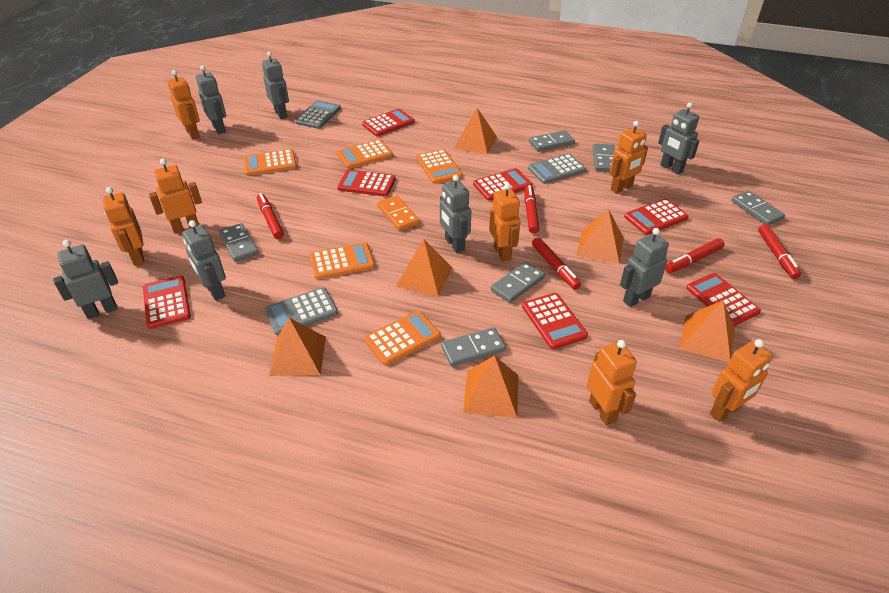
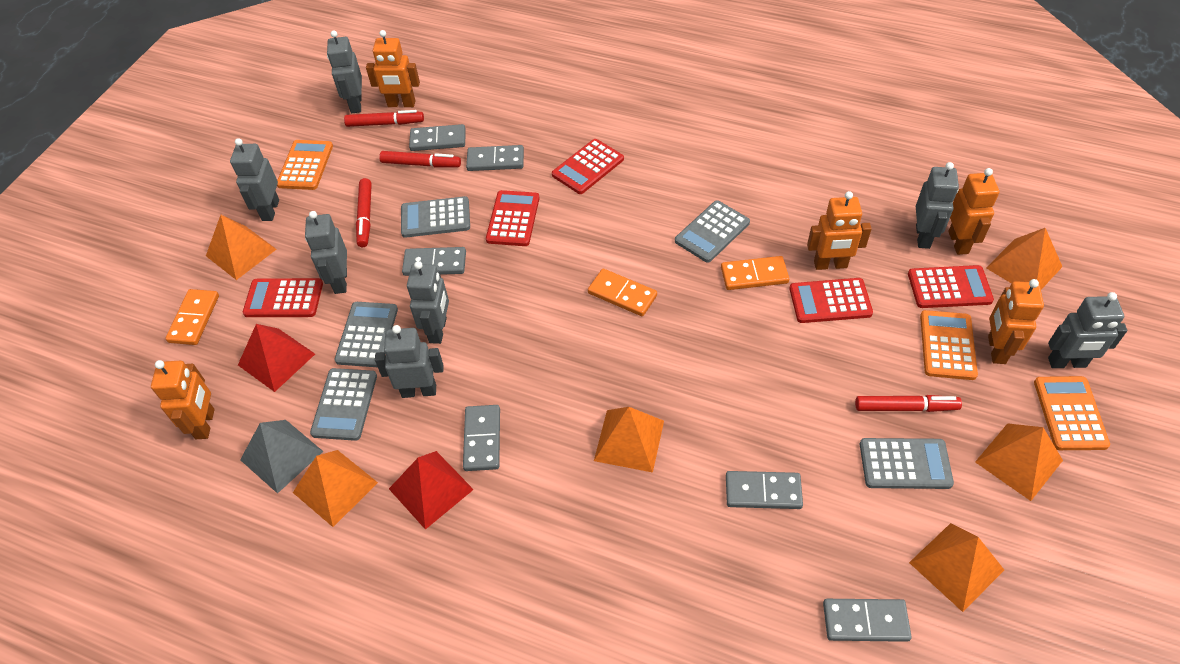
grey calculator: [265,287,338,336] [295,100,341,129] [528,154,586,184] = 3 -> [310,368,377,441] [334,302,398,367] [401,196,470,238] [675,200,750,263] [860,438,954,489] = 5
grey pyramid: none = 0 -> [240,420,323,494] = 1
orange calculator: [243,149,297,176] [310,242,375,279] [337,139,393,169] [364,311,441,366] [416,149,462,184] = 5 -> [277,140,333,190] [920,310,978,380] [1034,376,1110,450] = 3
orange domino: [377,195,420,231] = 1 -> [165,289,219,345] [588,269,657,316] [721,256,789,290] = 3
orange robot: [103,187,145,266] [149,159,202,234] [167,70,200,139] [489,183,521,262] [587,340,637,425] [610,121,648,194] [710,339,773,422] = 7 -> [151,360,215,439] [366,30,420,107] [807,191,872,270] [948,168,999,255] [988,279,1044,364] = 5
red calculator: [143,276,191,329] [337,169,396,197] [362,109,415,137] [473,168,533,201] [522,293,588,349] [624,198,689,235] [686,273,761,326] = 7 -> [243,278,323,317] [486,190,540,246] [552,139,624,194] [789,278,873,323] [908,265,994,308] = 5
red marker: [257,193,284,239] [524,185,539,234] [532,237,581,290] [665,238,725,273] [758,224,801,279] = 5 -> [344,110,424,127] [356,178,372,247] [379,151,461,168] [855,395,962,412] = 4
red pyramid: none = 0 -> [238,324,315,392] [389,451,474,530] = 2

